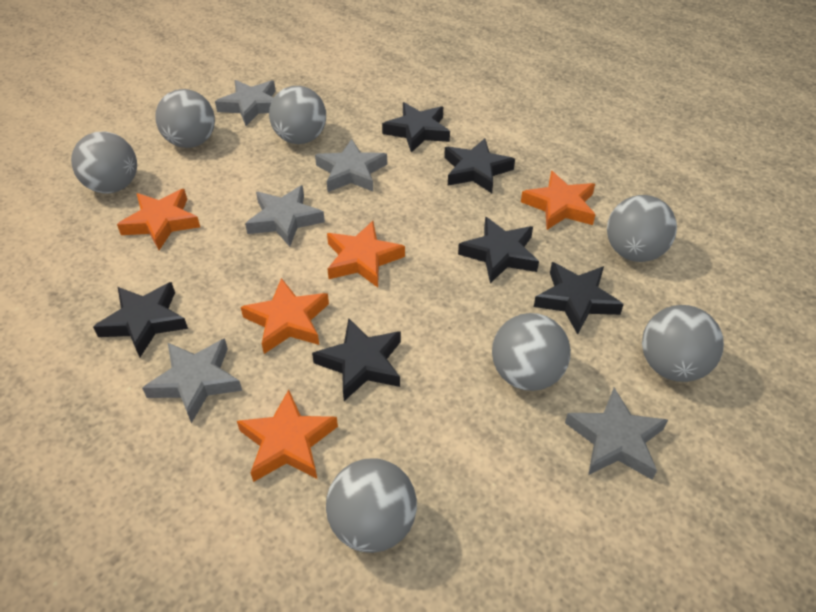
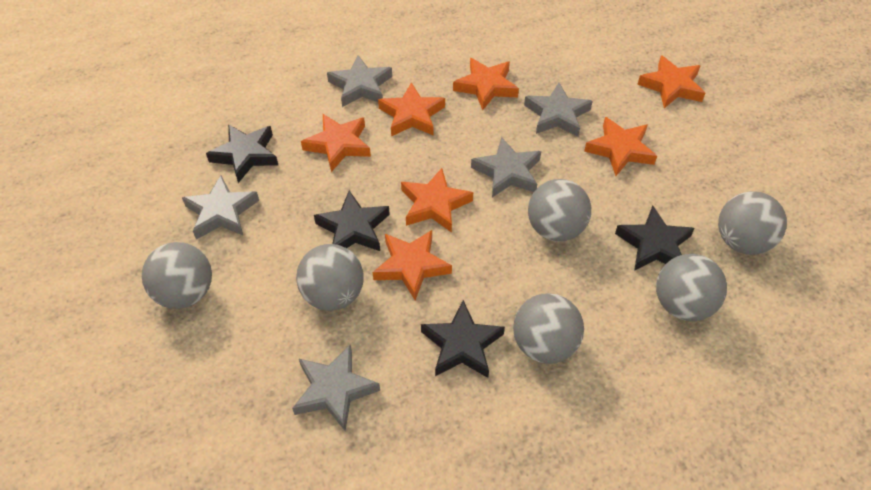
black star: [93,282,188,357] [312,318,401,401] [382,102,450,153] [444,138,515,193] [458,217,539,283] [534,262,624,335] = 6 -> [206,124,278,183] [314,191,390,251] [421,300,505,378] [615,206,695,271] = 4
grey ball: [71,132,137,193] [155,89,215,148] [269,86,326,144] [326,458,417,553] [492,313,571,391] [607,195,677,262] [642,305,724,382] = 7 -> [142,242,212,309] [296,244,364,311] [513,293,584,364] [528,179,591,242] [656,254,727,321] [718,191,787,255] = 6
orange star: [117,189,200,250] [237,390,338,482] [241,278,329,354] [327,221,405,287] [521,171,596,230] = 5 -> [301,114,371,172] [373,230,452,300] [378,82,445,136] [401,168,473,233] [453,58,519,110] [584,117,657,176] [637,55,705,108] = 7

